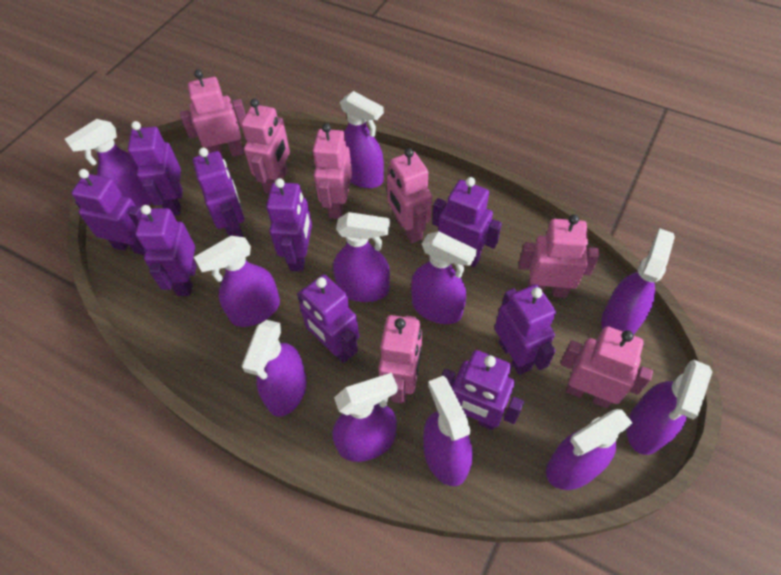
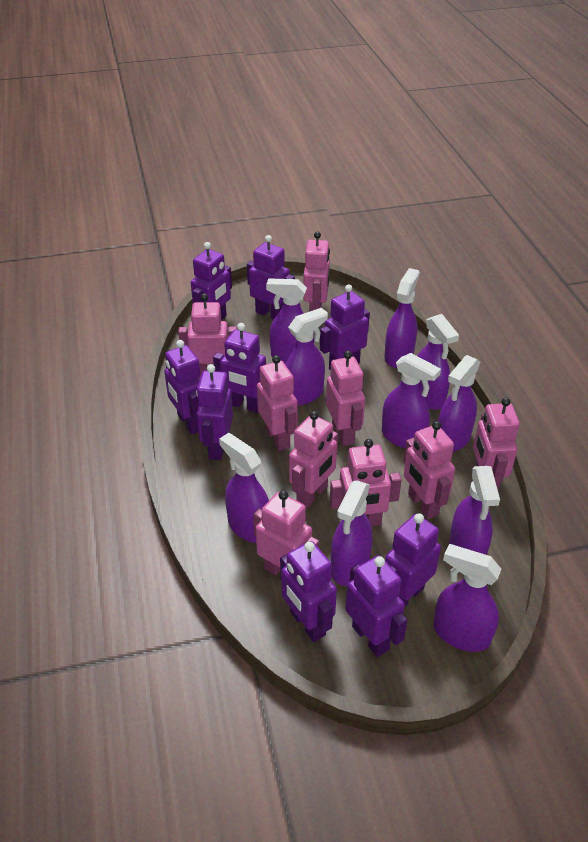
pink robot: [180,70,246,159] [241,99,290,194] [312,123,352,219] [379,315,422,404] [387,148,432,244] [519,214,600,298] [560,326,653,408] = 7 -> [178,293,237,377] [253,490,320,575] [257,355,297,451] [289,411,338,508] [303,232,330,312] [326,351,365,446] [330,439,402,526] [403,421,455,519] [473,397,520,490] = 9
purple spray bottle: [65,119,152,208] [194,236,280,327] [242,320,307,417] [332,373,398,462] [333,212,390,302] [339,91,384,188] [411,231,477,324] [423,376,473,486] [546,409,633,490] [601,229,675,335] [627,360,712,455] = 11 -> [219,433,269,543] [266,278,314,364] [285,308,328,406] [331,481,372,586] [382,353,441,448] [384,268,420,368] [417,314,459,410] [433,544,501,652] [438,355,480,452] [449,466,500,555] = 10

